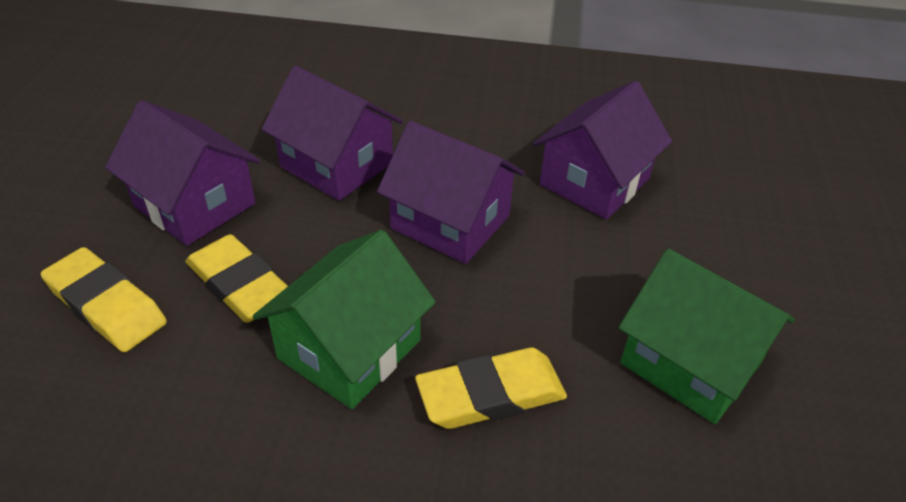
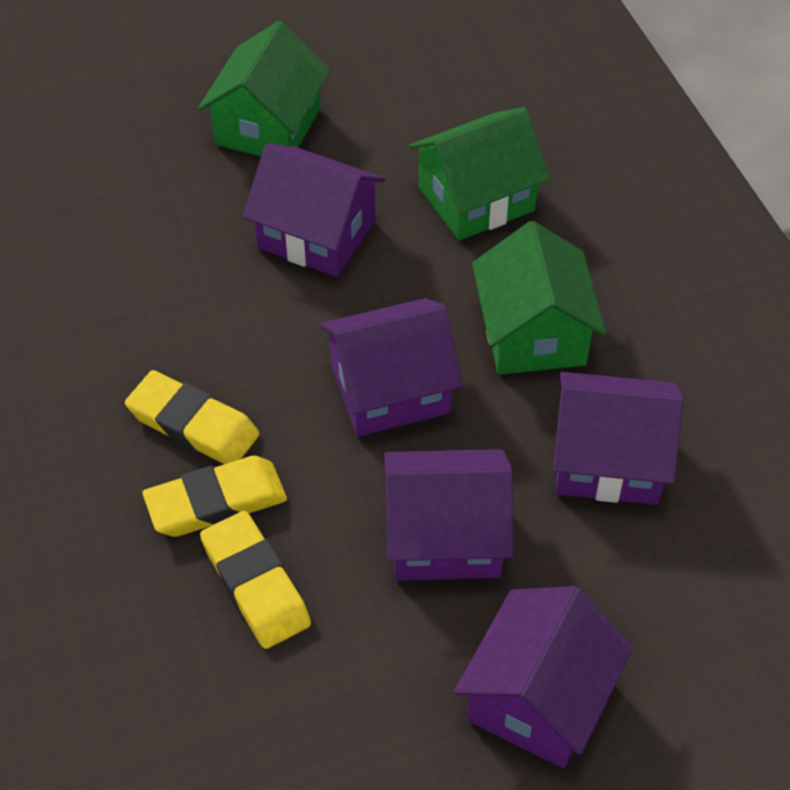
green house: [253,230,436,409] [618,249,795,424] = 2 -> [198,21,330,156] [409,107,550,241] [472,221,606,375] = 3
purple house: [105,100,260,246] [261,66,403,201] [377,121,525,264] [533,81,672,219] = 4 -> [243,143,385,277] [320,298,463,437] [384,449,513,581] [454,586,634,768] [553,372,684,505] = 5

